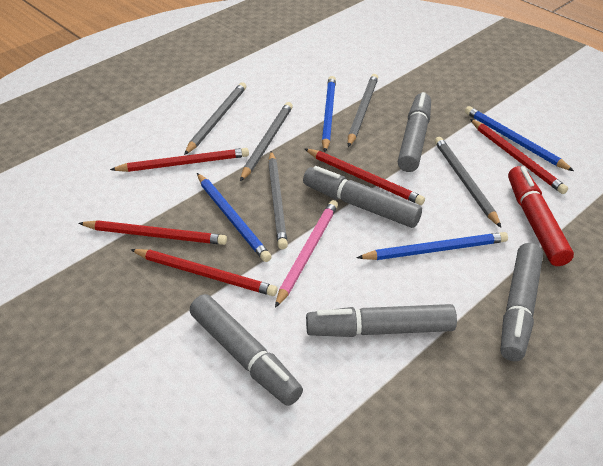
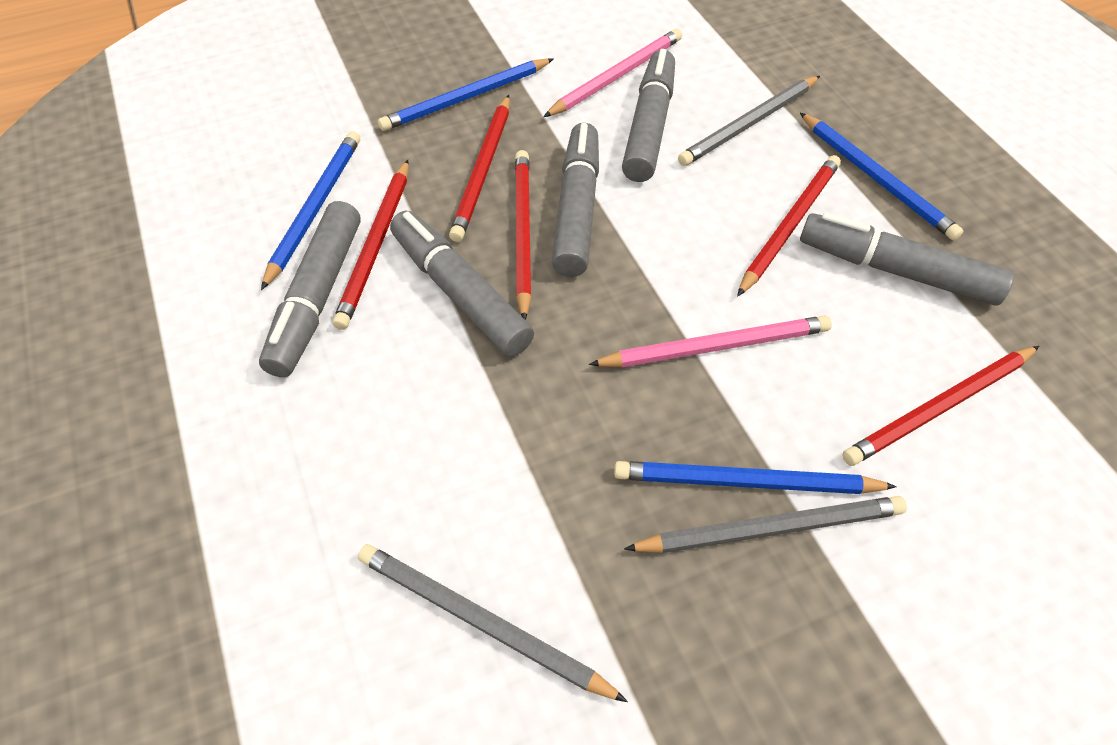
grey pencil: [184,82,246,155] [240,102,293,181] [268,151,288,249] [348,74,378,147] [435,137,501,227] = 5 -> [358,544,628,702] [624,496,907,553] [678,76,820,166] = 3
pink pencil: [275,200,338,308] = 1 -> [543,29,682,117] [589,316,832,367] = 2
red marker: [508,166,574,266] = 1 -> none = 0

